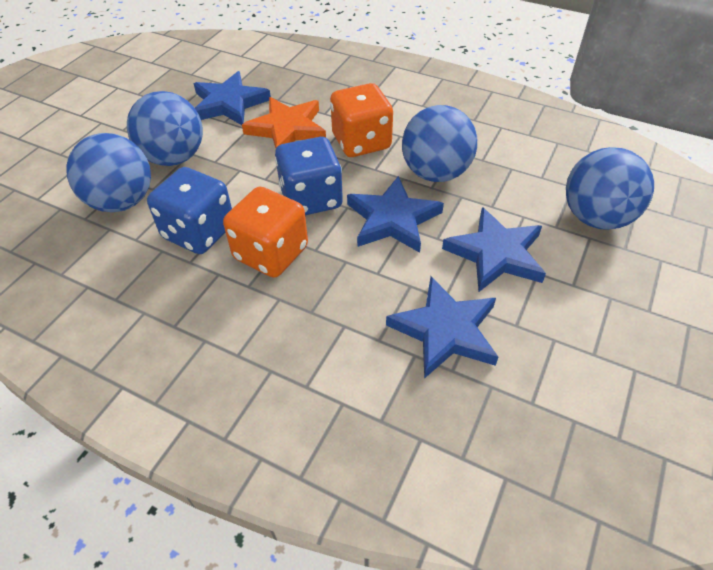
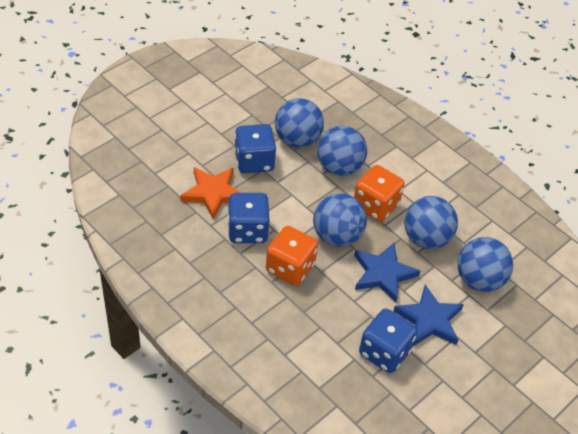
blue ball: [66,133,151,212] [127,91,203,166] [402,105,477,182] [566,147,654,230] = 4 -> [275,98,324,148] [313,193,367,247] [317,126,367,176] [404,196,458,249] [457,237,513,292] = 5
blue dice: [147,167,232,254] [275,137,343,215] = 2 -> [228,193,270,243] [234,124,276,173] [359,308,417,373] = 3
blue star: [194,71,271,125] [347,176,444,253] [386,277,498,379] [442,207,546,292] = 4 -> [354,243,420,303] [393,285,464,346] = 2

